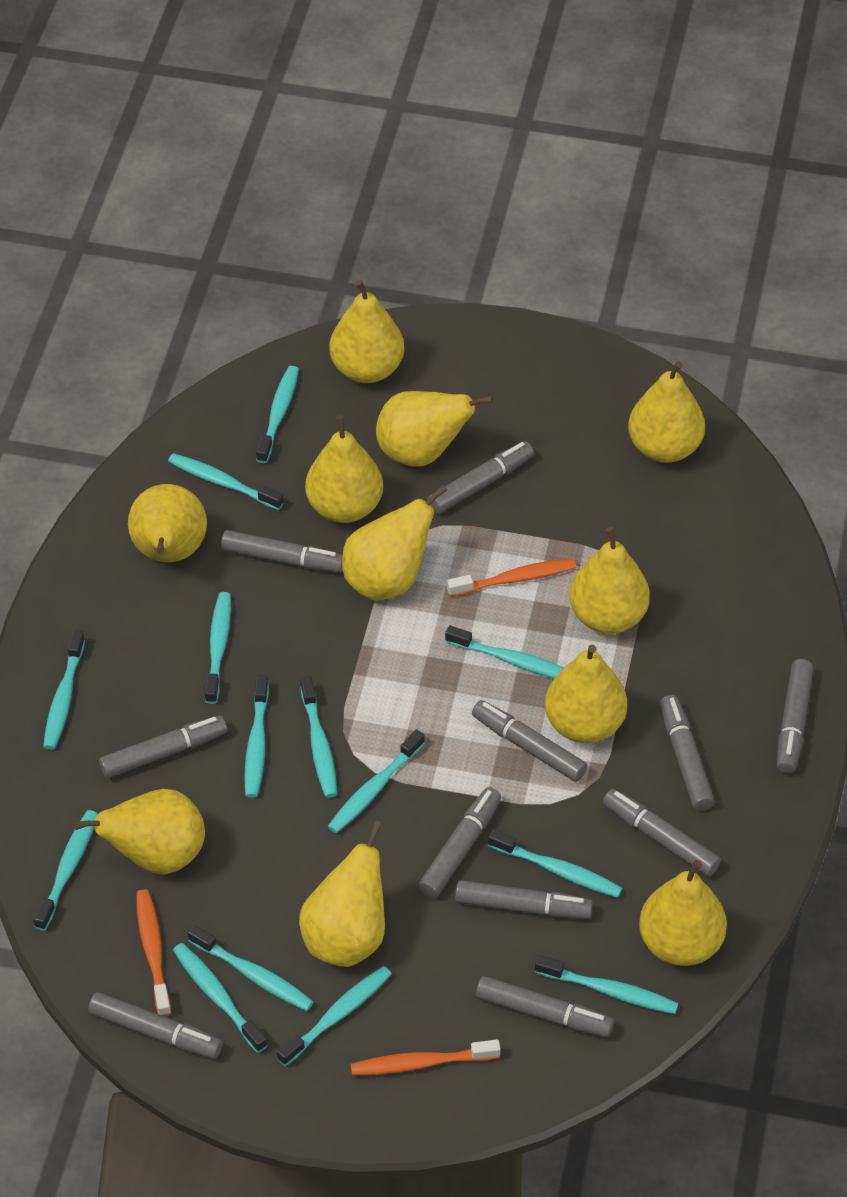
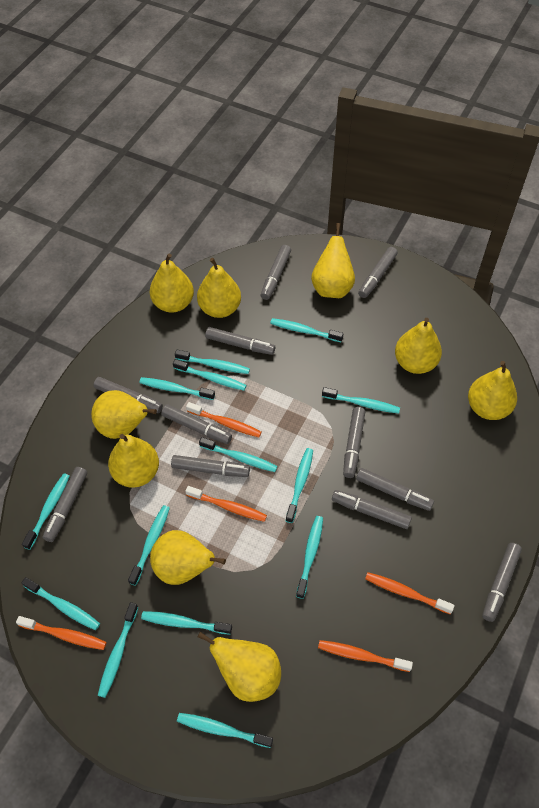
orange toothbrush: [136,889,171,1017] [351,1039,500,1076] [447,558,576,597] = 3 -> [16,616,107,650] [185,486,267,522] [186,402,262,437] [318,640,413,672] [365,572,455,614] = 5
yellow pear: [74,789,205,875] [128,484,207,562] [299,821,385,967] [305,416,383,523] [329,280,404,383] [342,485,447,600] [376,391,493,467] [545,644,627,743] [569,527,650,634] [628,361,705,463] [639,860,727,966] = 11 -> [91,390,157,439] [108,434,159,488] [150,253,194,313] [150,530,226,585] [197,258,241,318] [198,632,281,702] [311,223,355,298] [395,318,442,374] [468,361,517,420] = 9

